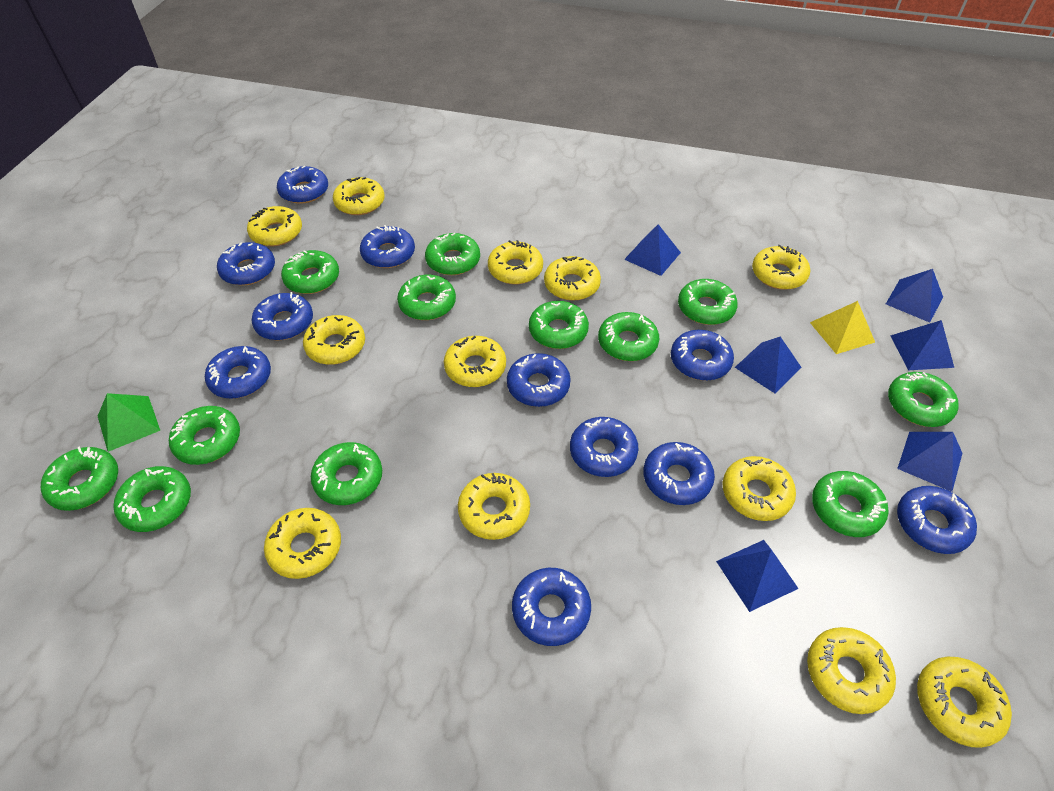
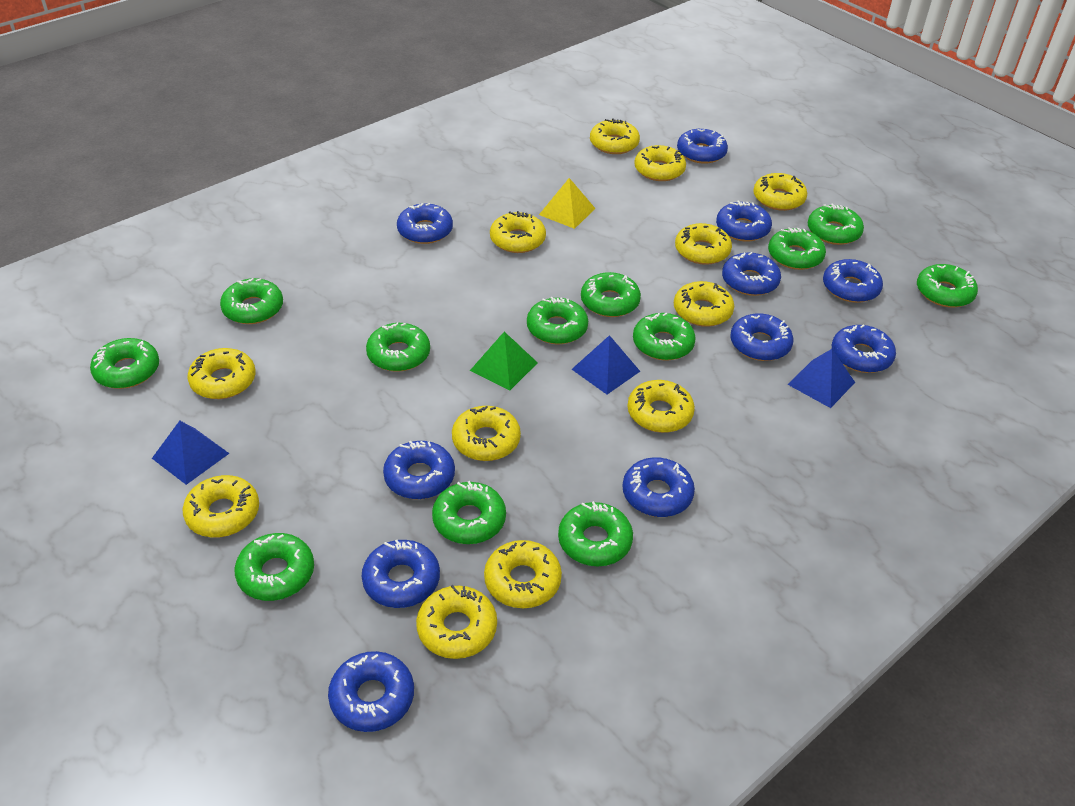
blue pyramid: [624,224,681,276] [716,540,799,612] [735,336,802,393] [886,269,943,323] [890,320,954,370] [897,432,962,492] = 6 -> [152,421,230,485] [572,335,640,394] [787,349,855,408] = 3

